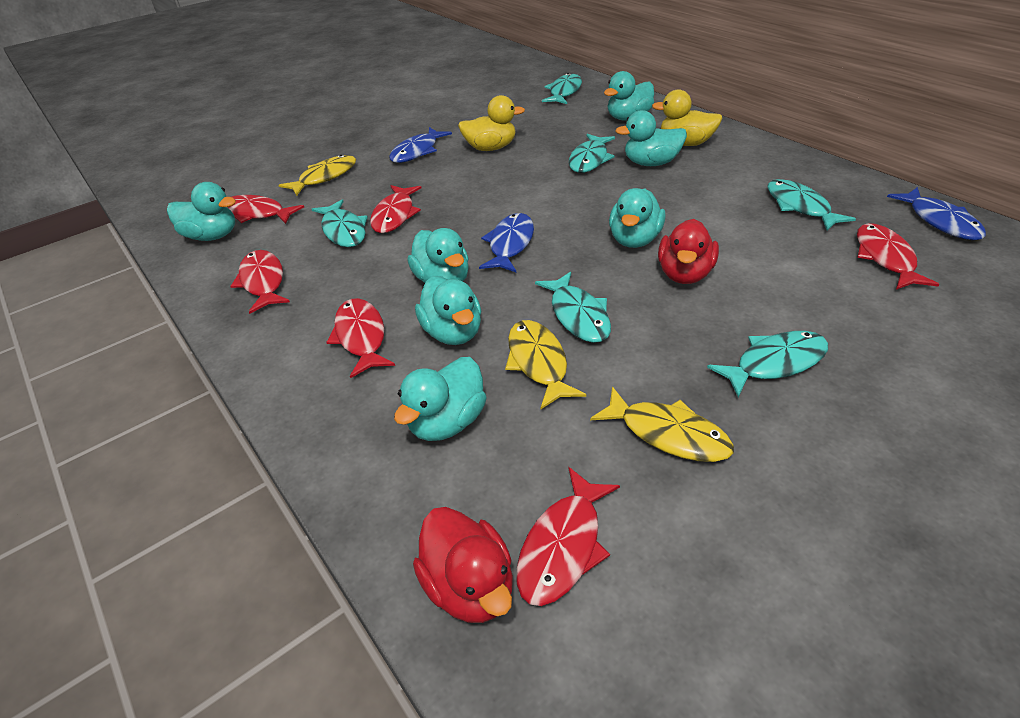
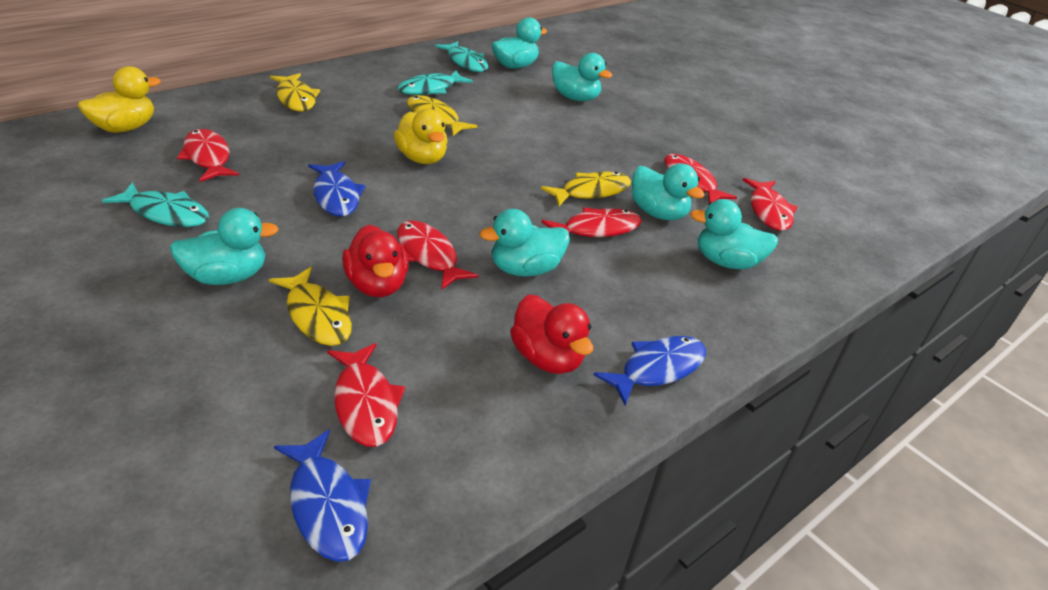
turquoise duck: [167,182,236,241] [394,357,487,441] [407,228,469,283] [415,276,481,345] [604,71,654,121] [609,188,666,248] [615,110,687,166] = 7 -> [170,208,279,285] [480,209,570,276] [492,17,547,69] [552,53,612,101] [632,163,705,220] [690,199,778,269] = 6
turquoise fish: [312,199,368,247] [535,272,611,343] [542,73,582,104] [569,134,615,173] [707,331,828,397] [767,179,856,230] = 6 -> [102,182,209,227] [398,70,473,95] [435,41,488,72] = 3
yellow fish: [278,155,356,196] [505,320,586,409] [590,387,734,462] = 3 -> [269,267,352,346] [270,73,320,111] [407,95,478,136] [541,172,631,206] = 4

